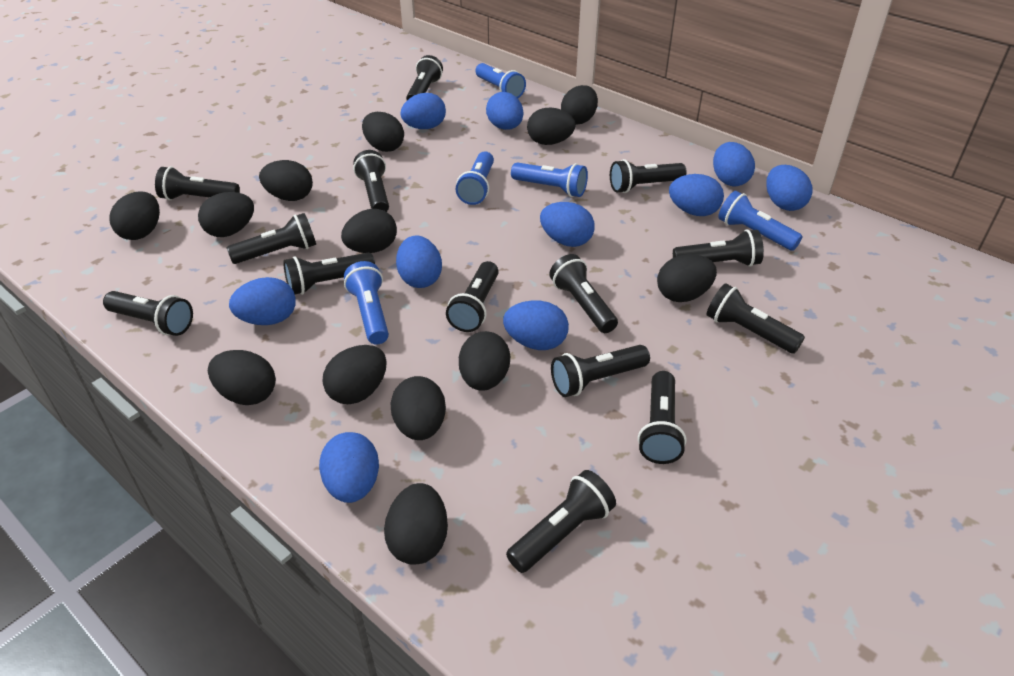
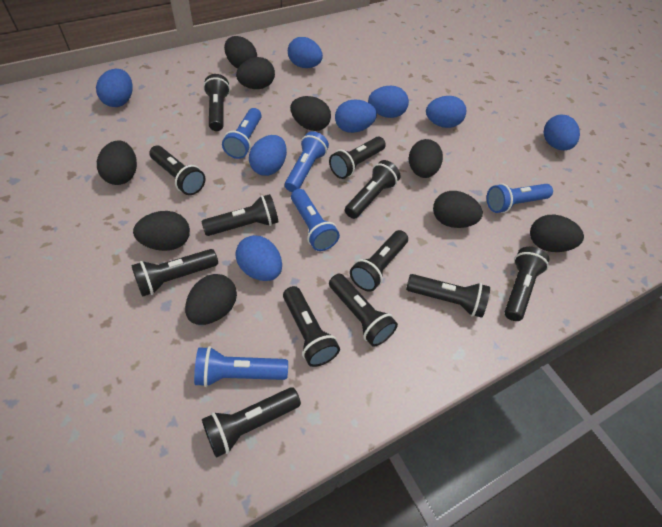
black egg: [109,191,160,240] [198,192,254,237] [208,350,276,405] [259,160,313,201] [322,345,387,404] [341,209,397,253] [362,112,404,152] [384,483,448,565] [391,376,446,440] [459,331,510,391] [527,107,576,145] [561,85,598,125] [657,254,717,302] = 13 -> [97,140,137,185] [133,211,190,251] [185,274,237,325] [224,36,257,68] [236,57,275,89] [290,96,331,131] [409,139,443,178] [433,191,483,228] [530,215,584,252] = 9
black flashlight: [103,291,193,336] [155,166,240,200] [227,213,316,264] [283,253,375,295] [353,150,389,212] [406,55,443,100] [446,261,499,332] [506,470,616,573] [549,254,618,333] [551,345,650,397] [610,159,686,193] [638,371,686,464] [673,229,764,267] [707,283,805,354] = 14 -> [131,249,218,297] [149,146,206,195] [201,194,279,236] [202,387,301,458] [203,74,230,131] [283,286,340,367] [329,137,386,179] [329,274,398,347] [345,160,400,219] [350,230,408,292] [406,274,490,318] [504,247,550,321] = 12
blue egg: [229,277,296,325] [319,432,379,503] [396,236,442,288] [400,93,446,129] [486,92,523,130] [503,300,569,350] [540,202,595,247] [669,174,724,216] [713,142,755,186] [766,165,813,211] = 10 -> [96,69,133,107] [235,235,282,281] [249,135,287,176] [288,37,323,68] [335,99,377,133] [368,86,409,118] [426,96,466,128] [543,114,580,150] = 8

